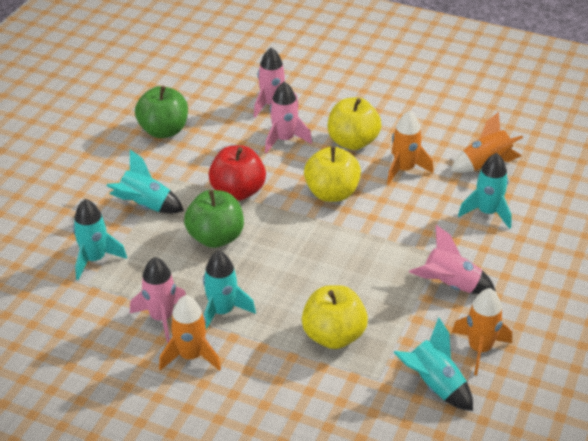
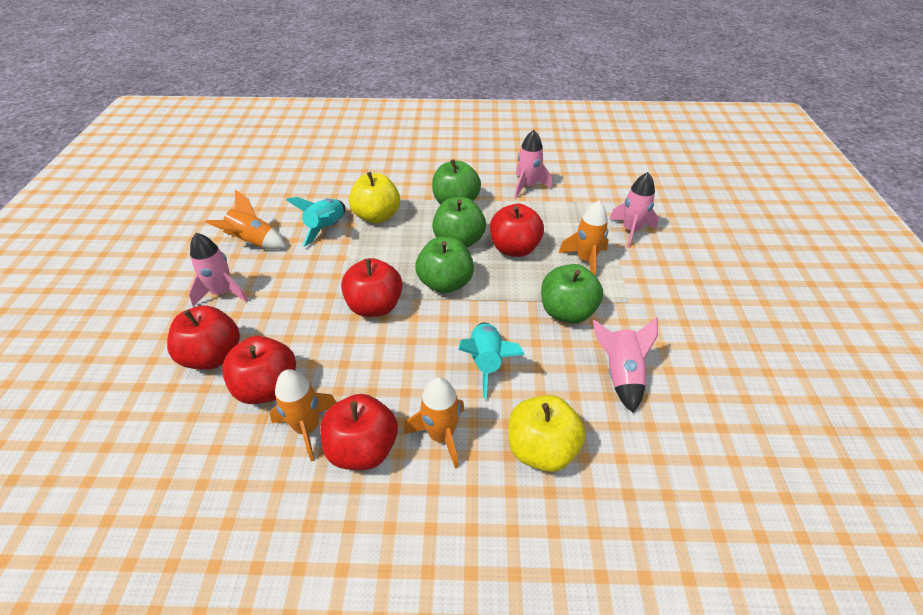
green apple: [135,86,188,138] [184,190,244,248] = 2 -> [415,237,474,294] [432,159,481,204] [432,197,486,247] [541,264,603,324] = 4
red apple: [209,145,266,201] = 1 -> [167,305,240,370] [222,336,296,404] [320,394,398,470] [341,258,403,317] [490,204,544,257] = 5
turquoise rocket: [73,199,127,280] [106,150,184,213] [203,251,256,330] [393,317,473,411] [458,153,512,229] = 5 -> [286,197,346,247] [458,323,525,399] = 2
yellow apple: [302,285,368,349] [304,146,361,202] [328,97,381,150] = 3 -> [349,172,400,224] [508,395,586,472] = 2

